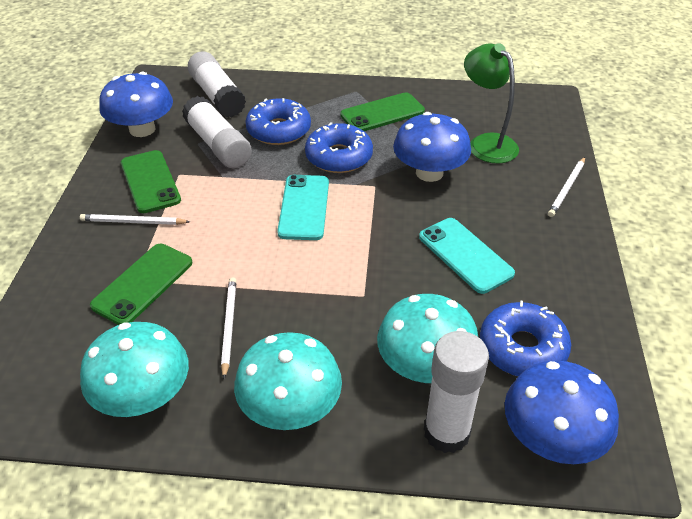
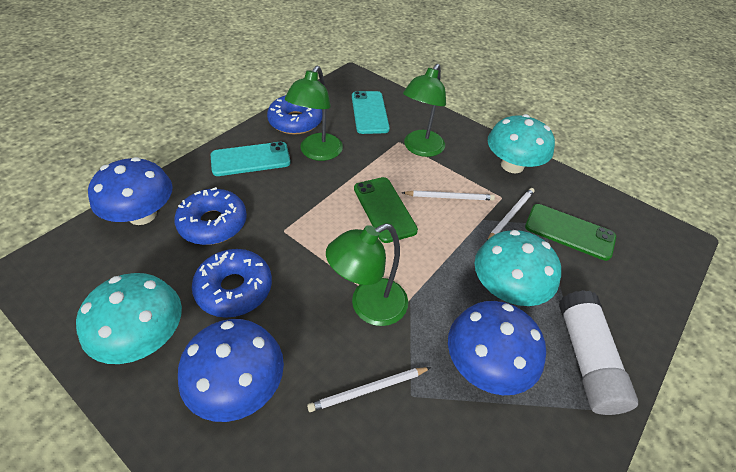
green lamp: [464,43,519,164] = 1 -> [285,66,343,161] [326,223,408,326] [403,64,446,157] = 3
green phone: [90,244,192,325] [121,150,181,213] [340,92,425,131] = 3 -> [354,177,418,243] [525,204,616,261] = 2
white glue stick: [182,96,252,168] [188,52,246,117] [424,331,489,453] = 3 -> [559,290,638,415] = 1

